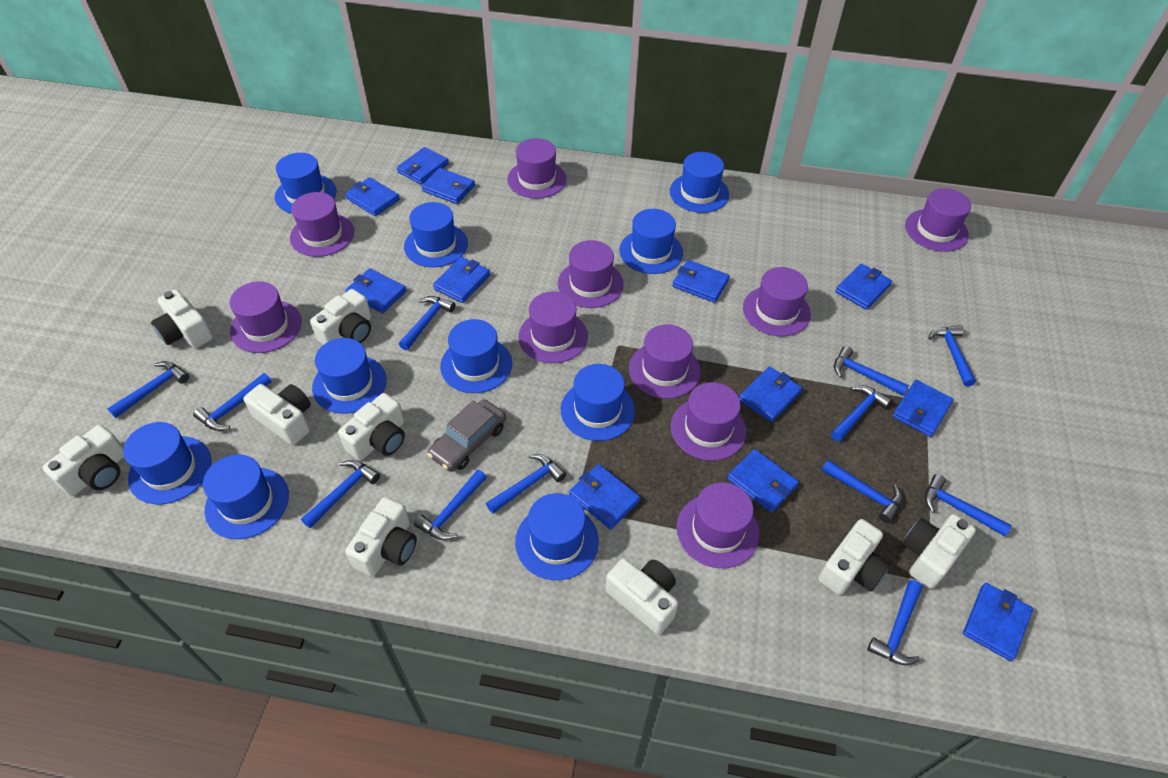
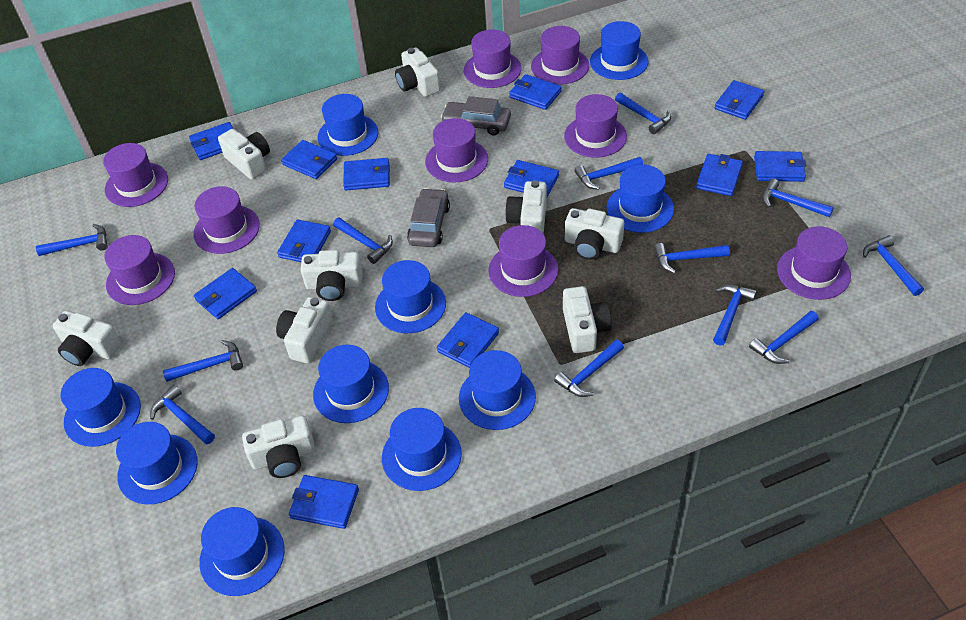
grey car: [427,399,506,472] = 1 -> [407,188,450,247] [441,96,511,135] = 2
purple hat: [230,282,302,353] [290,192,354,257] [507,138,566,199] [518,292,588,363] [558,240,624,308] [629,324,701,399] [671,382,747,461] [677,482,759,568] [743,267,811,336] [905,188,971,252] = 10 -> [103,143,168,207] [104,235,175,305] [194,186,260,254] [425,118,488,182] [464,29,521,88] [488,225,558,297] [531,26,589,84] [564,94,627,158] [777,226,851,300] = 9

